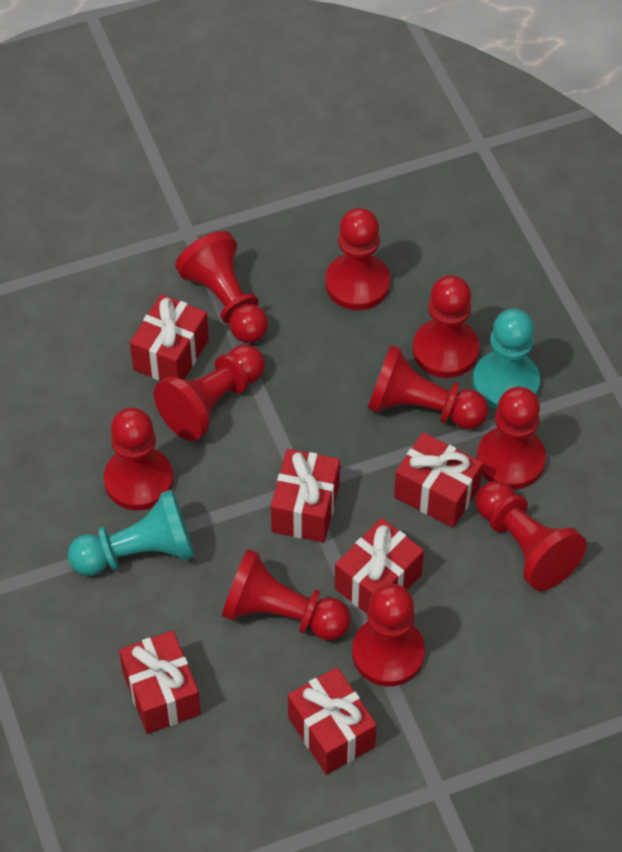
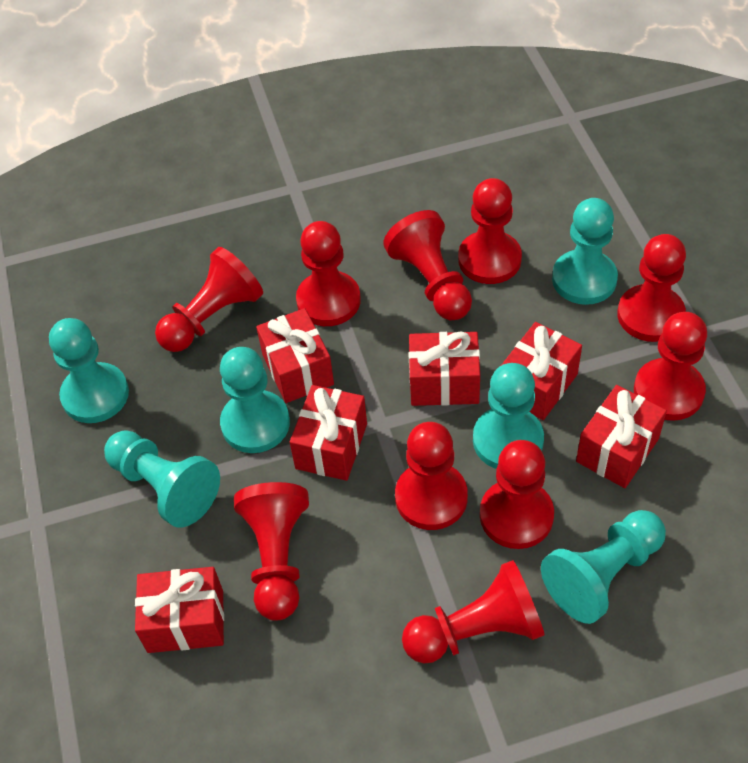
turquoise pawn: [68,489,194,576] [472,309,540,410] = 2 -> [49,318,129,423] [104,430,220,528] [220,347,290,453] [473,363,544,469] [541,510,666,624] [552,198,618,305] = 6

